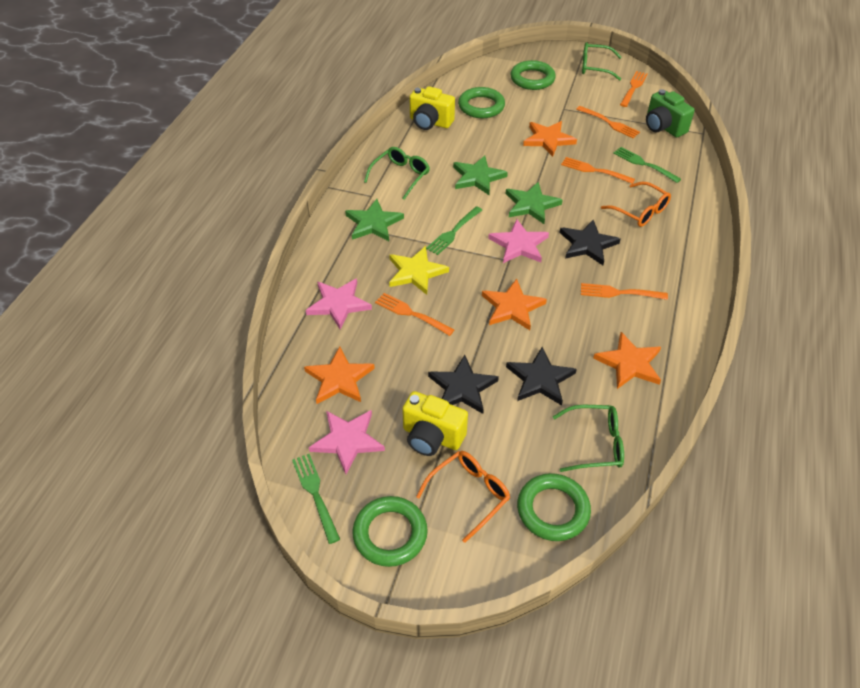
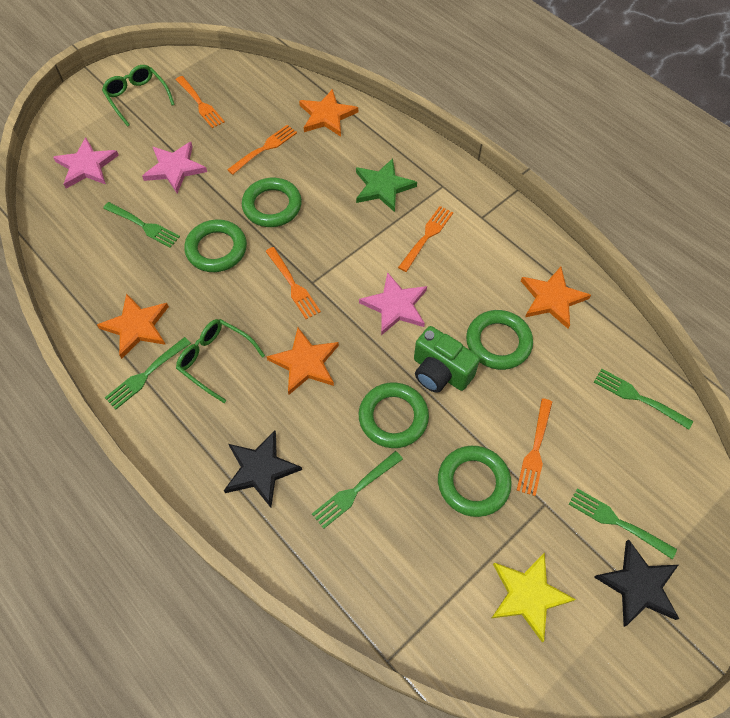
black star: [428,355,499,414] [506,347,577,405] [560,220,621,265] = 3 -> [224,430,302,508] [594,539,679,627] = 2
green fork: [292,454,340,544] [426,206,482,255] [613,147,681,183] = 3 -> [103,202,180,248] [105,337,191,409] [312,451,403,529] [569,488,677,559] [594,369,693,430] = 5
green glasses: [364,147,430,200] [553,405,624,472] [582,42,621,81] = 3 -> [102,65,175,127] [176,319,265,403] = 2
green ring: [353,496,428,567] [458,87,505,118] [510,60,556,90] [517,473,591,541] = 4 -> [184,219,247,272] [242,178,302,227] [359,382,429,448] [438,446,512,517] [466,310,533,370] = 5
green star: [345,199,404,241] [453,155,508,195] [506,182,563,224] = 3 -> [356,158,417,212] = 1
orange glasses: [416,451,510,543] [601,182,671,227] = 2 -> none = 0
yellow camera: [402,391,468,456] [410,86,455,130] = 2 -> none = 0

